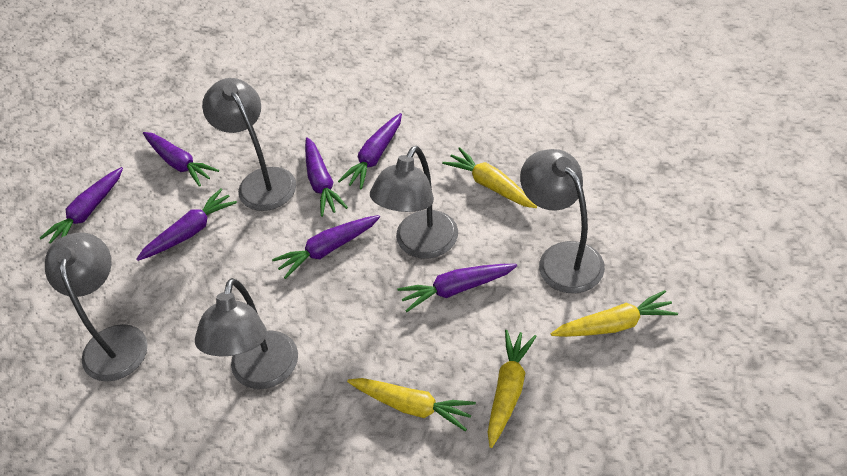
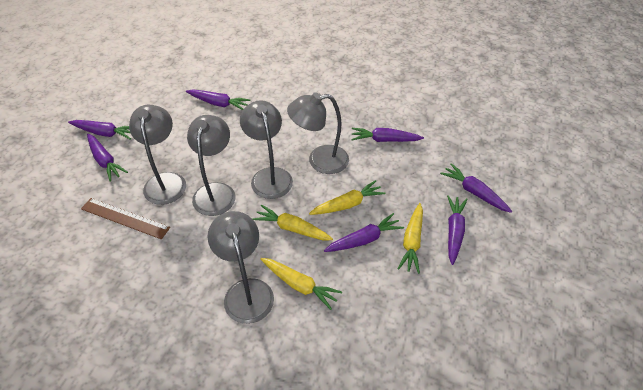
brown ruler: none = 0 -> [81,198,170,239] = 1

